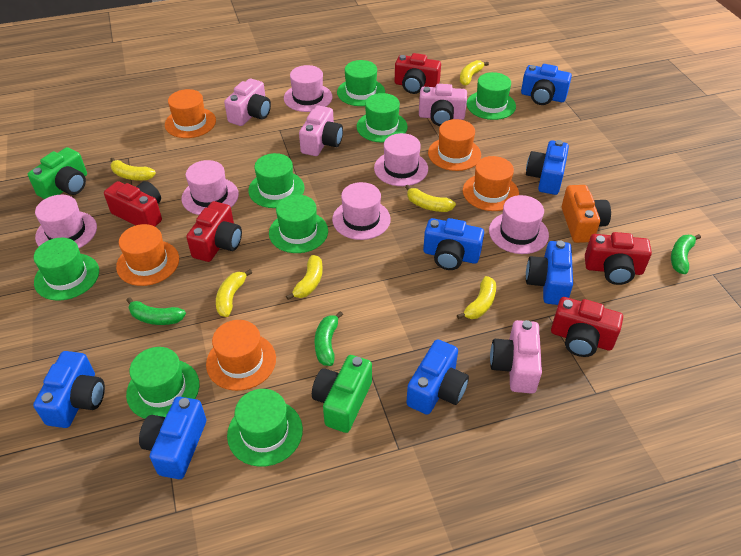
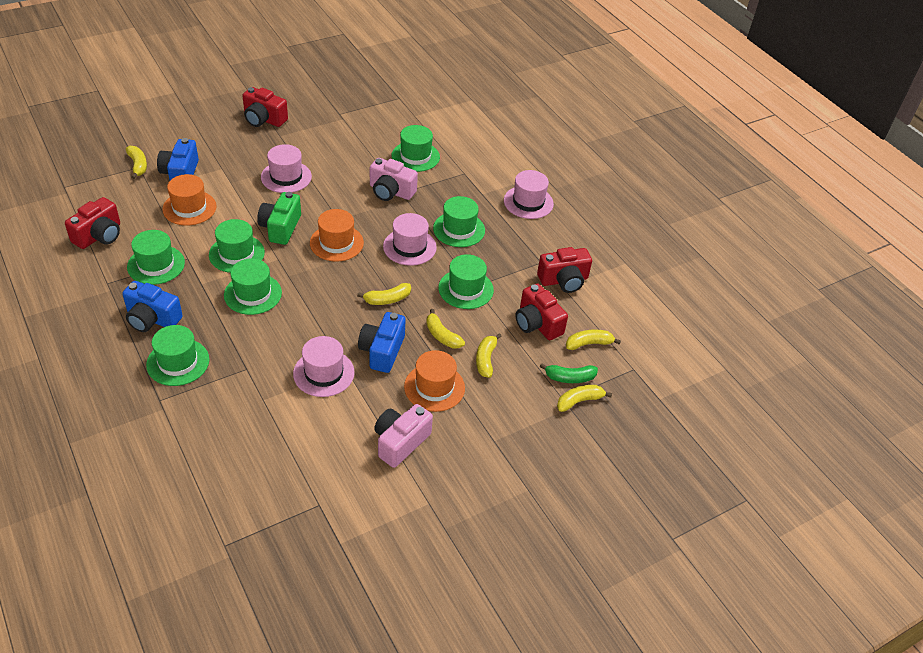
blue camera: [33,351,105,428] [139,397,206,479] [406,339,469,415] [423,218,484,270] [521,64,572,105] [526,140,569,195] [526,241,573,305] = 7 -> [122,281,183,332] [157,138,199,180] [358,312,406,373] = 3
green banana: [126,297,186,325] [315,311,343,366] [671,234,701,274] = 3 -> [540,363,598,383] = 1
green camera: [28,147,87,199] [312,355,372,433] = 2 -> [257,192,301,245] = 1
green hat: [34,238,99,301] [126,347,199,419] [227,389,303,467] [248,153,305,208] [269,195,328,253] [337,60,385,106] [357,93,408,143] [467,72,516,120] = 8 -> [127,230,185,285] [146,325,209,386] [209,219,265,273] [224,258,282,315] [392,125,440,172] [433,196,485,247] [438,254,494,309] = 7
orange camera: [562,185,611,243] = 1 -> none = 0
orange hat: [116,224,179,286] [165,89,216,138] [206,320,276,391] [428,119,481,171] [463,156,519,211] = 5 -> [162,174,217,226] [310,209,364,262] [404,350,465,412] = 3
pink camera: [224,78,271,126] [299,106,343,156] [419,84,467,126] [490,320,542,394] = 4 -> [370,158,418,201] [374,404,433,468] = 2
pink hat: [35,195,97,248] [182,160,239,215] [284,65,332,112] [332,182,391,240] [374,133,428,186] [489,195,549,254] = 6 -> [261,144,312,193] [293,336,355,397] [383,213,437,266] [504,170,554,219] = 4
red camera: [104,181,162,226] [186,201,242,262] [395,53,441,94] [551,297,623,357] [585,232,652,285] = 5 -> [65,197,120,249] [242,87,288,127] [516,283,568,340] [537,247,592,293] = 4

